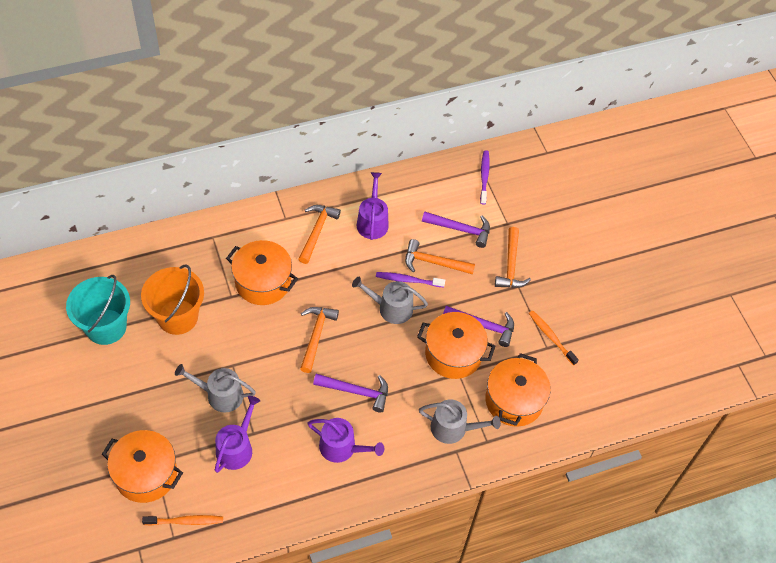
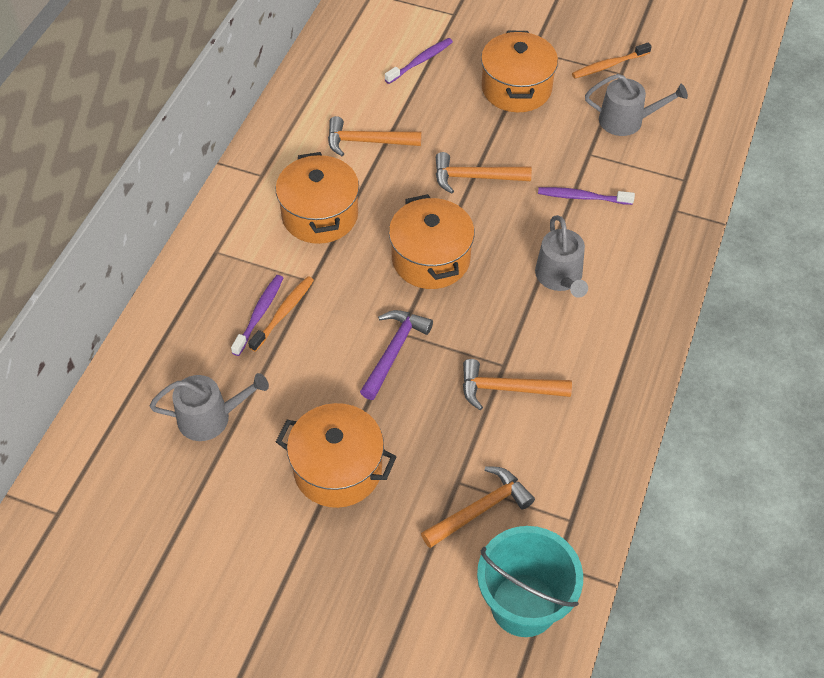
orange bucket: [141,264,204,335] = 1 -> none = 0
purple hammer: [313,374,388,413] [422,212,490,248] [443,306,514,347] = 3 -> [360,310,433,400] = 1
purple toothbrush: [376,272,445,287] [480,150,490,205] = 2 -> [231,275,283,356] [385,38,453,84] [538,187,635,205] = 3
purple watering can: [215,396,260,473] [308,418,384,463] [357,172,389,240] = 3 -> none = 0

